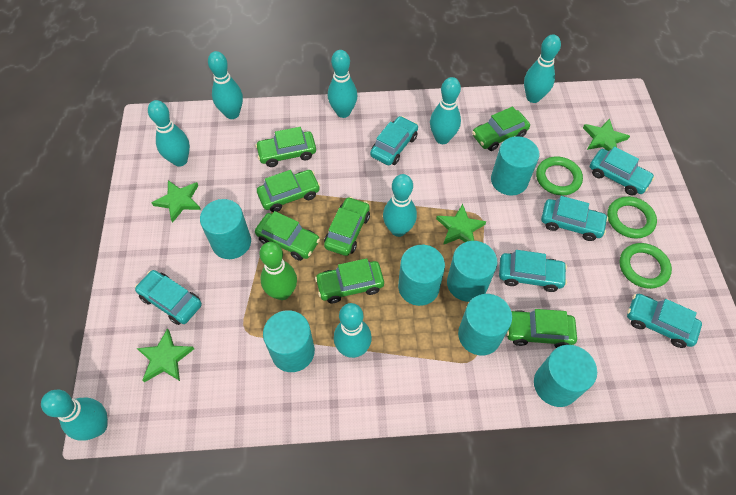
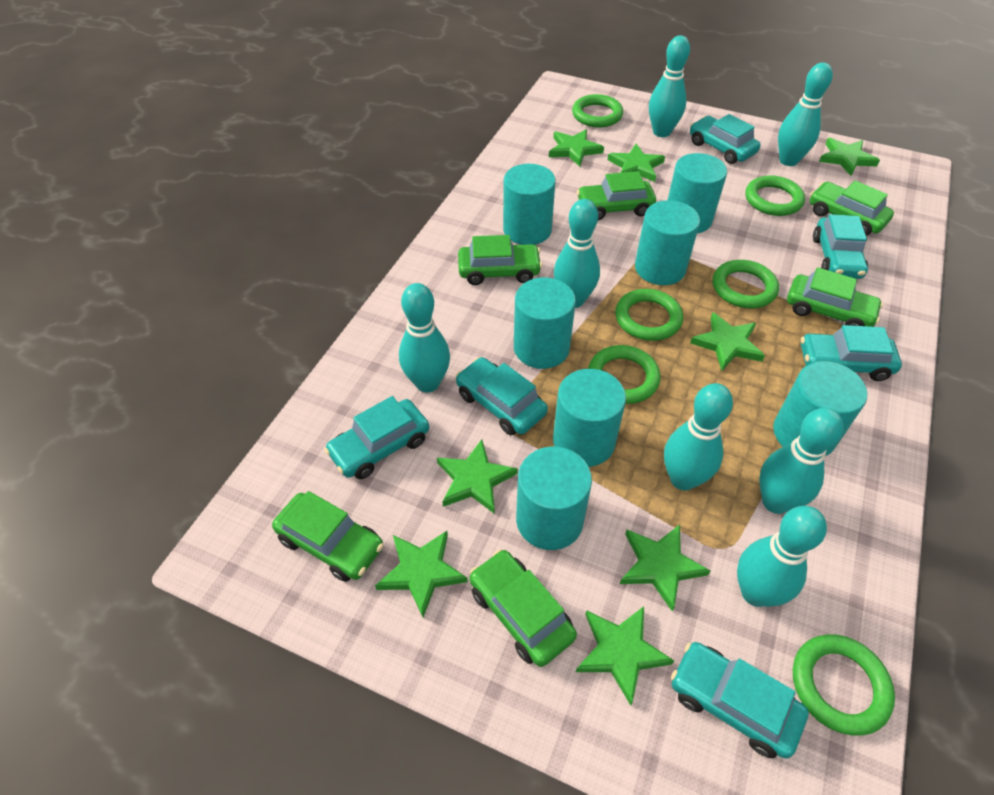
green bowling pin: [259,242,297,300] = 1 -> none = 0
green car: [255,127,316,167] [255,211,320,261] [257,170,320,212] [315,258,384,304] [324,197,370,256] [472,106,530,151] [506,309,577,348] = 7 -> [272,491,384,582] [458,235,542,285] [470,549,577,667] [577,171,656,220] [787,267,883,327] [810,180,894,236] = 6
green ring: [536,156,583,196] [607,196,657,239] [619,243,672,289] = 3 -> [572,94,623,127] [588,345,661,404] [615,289,683,341] [713,260,779,308] [745,175,805,216] [793,634,895,736] = 6
green star: [137,328,194,382] [152,180,201,223] [436,204,486,245] [583,118,630,151] = 4 -> [375,531,468,617] [437,439,518,514] [549,129,604,167] [576,606,674,705] [608,144,665,182] [620,525,710,611] [690,312,765,371] [819,138,880,176] = 8
turquoise bowling pin: [41,389,108,441] [148,100,190,167] [208,51,243,119] [328,50,358,118] [334,303,372,358] [383,174,417,237] [430,77,461,144] [524,34,561,103] = 8 -> [399,283,450,393] [554,199,600,308] [649,35,690,137] [664,383,733,491] [737,506,827,607] [759,408,844,514] [778,62,833,166] = 7

